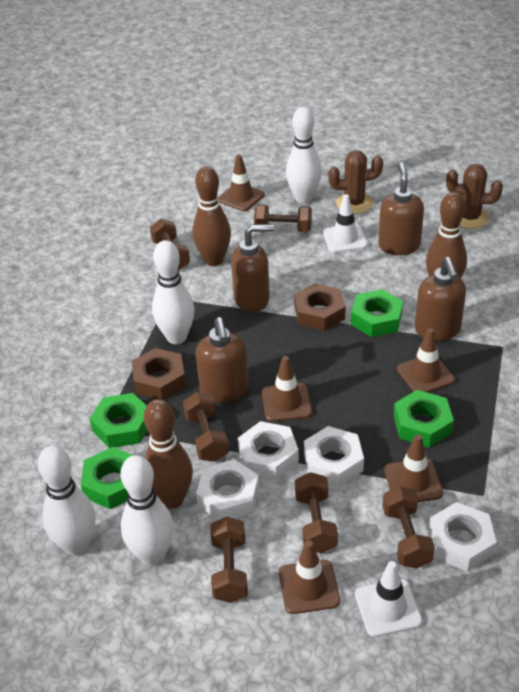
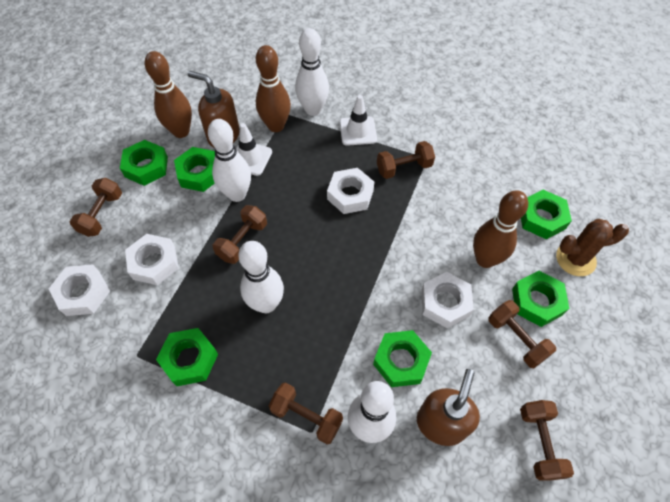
brown cactus: [328,150,383,214] [446,164,503,229] = 2 -> [556,219,629,276] = 1
brown nut: [132,348,186,400] [294,283,346,331] = 2 -> none = 0
brown soap dispenser: [196,317,248,402] [231,224,274,312] [378,162,424,255] [415,257,466,341] = 4 -> [188,71,240,148] [417,369,480,446] = 2
brown traffic cone: [218,154,265,211] [262,356,312,422] [279,540,340,614] [384,434,443,502] [397,328,455,393] = 5 -> none = 0
green nut: [81,447,133,509] [90,393,147,448] [351,289,403,337] [393,390,454,447] = 4 -> [120,140,168,186] [156,328,218,386] [174,147,215,192] [373,330,432,387] [512,271,569,327] [521,190,572,239] = 6

